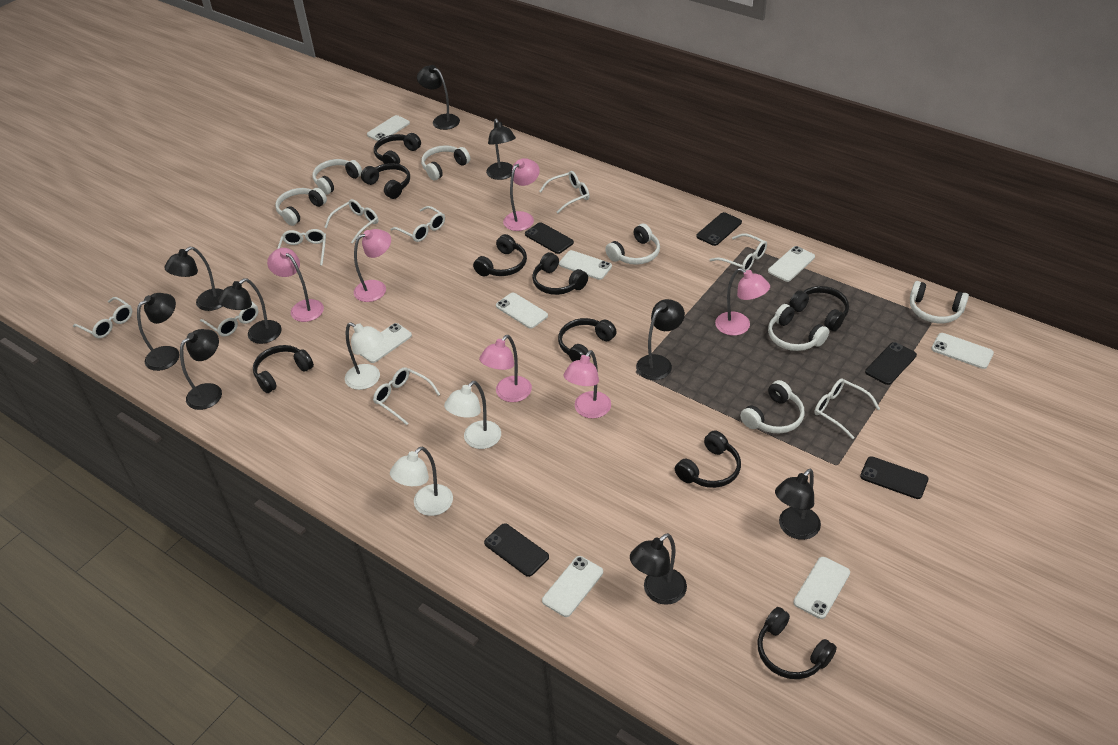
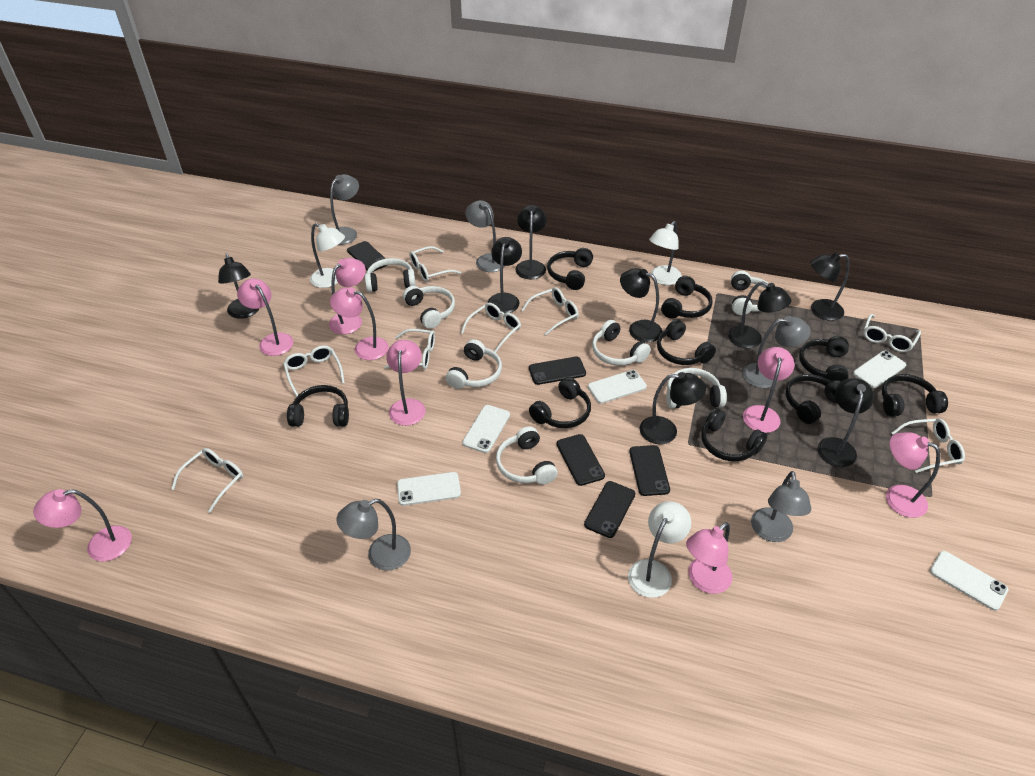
black lamp: [137,293,180,371] [164,247,223,311] [180,329,222,410] [218,278,282,344] [417,65,460,130] [486,119,516,180] [630,533,687,605] [636,299,685,380] [775,469,821,540] = 9 -> [218,253,259,319] [488,237,522,313] [515,205,547,279] [620,268,662,342] [639,372,706,444] [728,281,791,348] [811,252,849,321] [817,378,874,467] = 8
grey lamp: none = 0 -> [330,174,359,245] [336,499,411,571] [465,200,505,272] [743,316,811,388] [751,471,811,542] = 5
pink lamp: [267,248,324,322] [354,229,391,302] [479,335,532,402] [503,158,540,231] [563,350,611,419] [715,268,770,336] = 6 -> [33,489,132,562] [237,278,294,356] [329,258,366,334] [330,288,389,360] [386,340,425,426] [686,522,732,594] [743,347,794,433] [886,432,940,518] = 8
white glasses: [73,297,132,338] [200,302,259,337] [277,229,326,266] [325,199,378,244] [373,367,440,425] [390,206,445,242] [539,171,590,213] [710,234,767,271] [814,379,880,439] = 9 -> [171,448,243,513] [283,345,345,397] [384,329,435,369] [409,246,461,282] [461,303,521,353] [521,287,579,336] [863,314,921,352] [892,418,965,473] = 8
white phone: [360,323,412,363] [367,115,410,141] [496,293,548,329] [542,556,603,617] [559,250,612,280] [768,246,815,282] [793,557,850,619] [931,333,994,369] = 8 -> [397,472,461,506] [462,405,510,453] [588,370,647,404] [853,351,906,388] [930,551,1009,611] = 5

